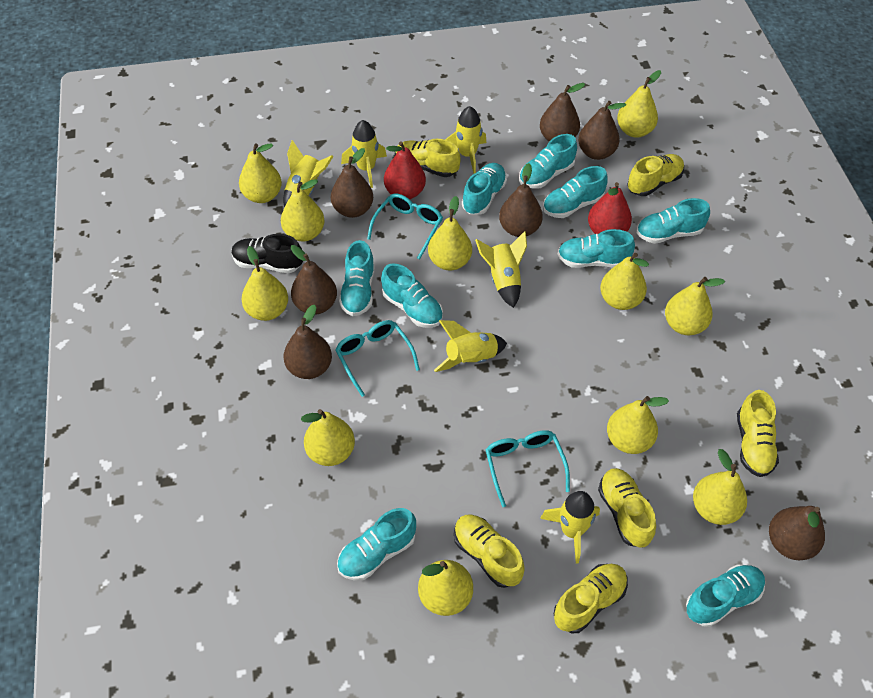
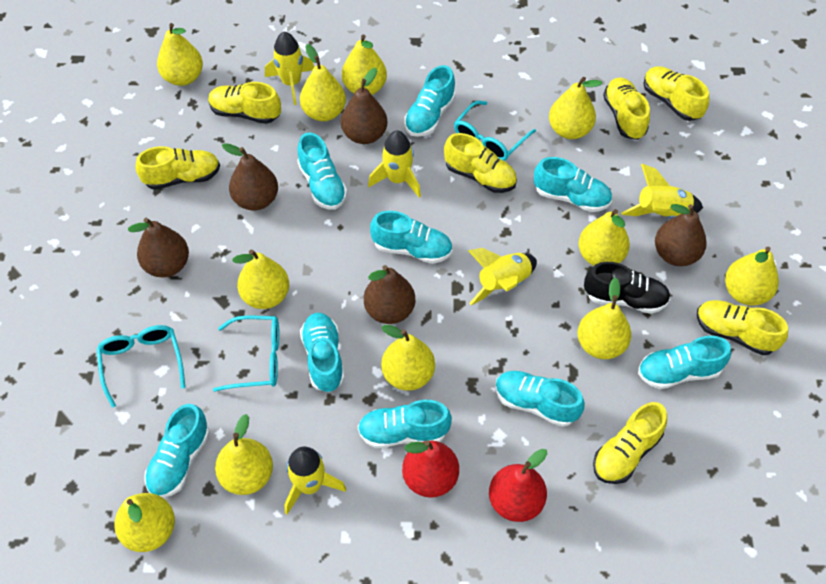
brown pear: [284,305,332,379] [291,245,337,315] [331,148,373,218] [499,163,543,237] [540,83,585,142] [578,101,626,160] [769,506,825,560] = 7 -> [128,218,189,277] [222,143,278,211] [341,68,387,144] [364,265,415,324] [655,204,707,266] = 5
yellow rocket: [283,140,334,207] [341,120,387,188] [434,320,507,372] [445,106,486,174] [475,231,527,308] [540,491,600,563] = 6 -> [265,32,314,105] [284,447,346,514] [368,130,421,198] [468,248,537,305] [621,164,703,219] = 5
yellow shoe: [396,139,461,177] [454,514,525,588] [554,564,628,633] [598,468,656,548] [627,154,684,196] [737,390,779,477] = 6 -> [135,146,220,190] [208,82,281,124] [444,133,517,193] [593,402,667,484] [603,78,650,140] [643,66,709,121] [697,300,788,355] = 7

